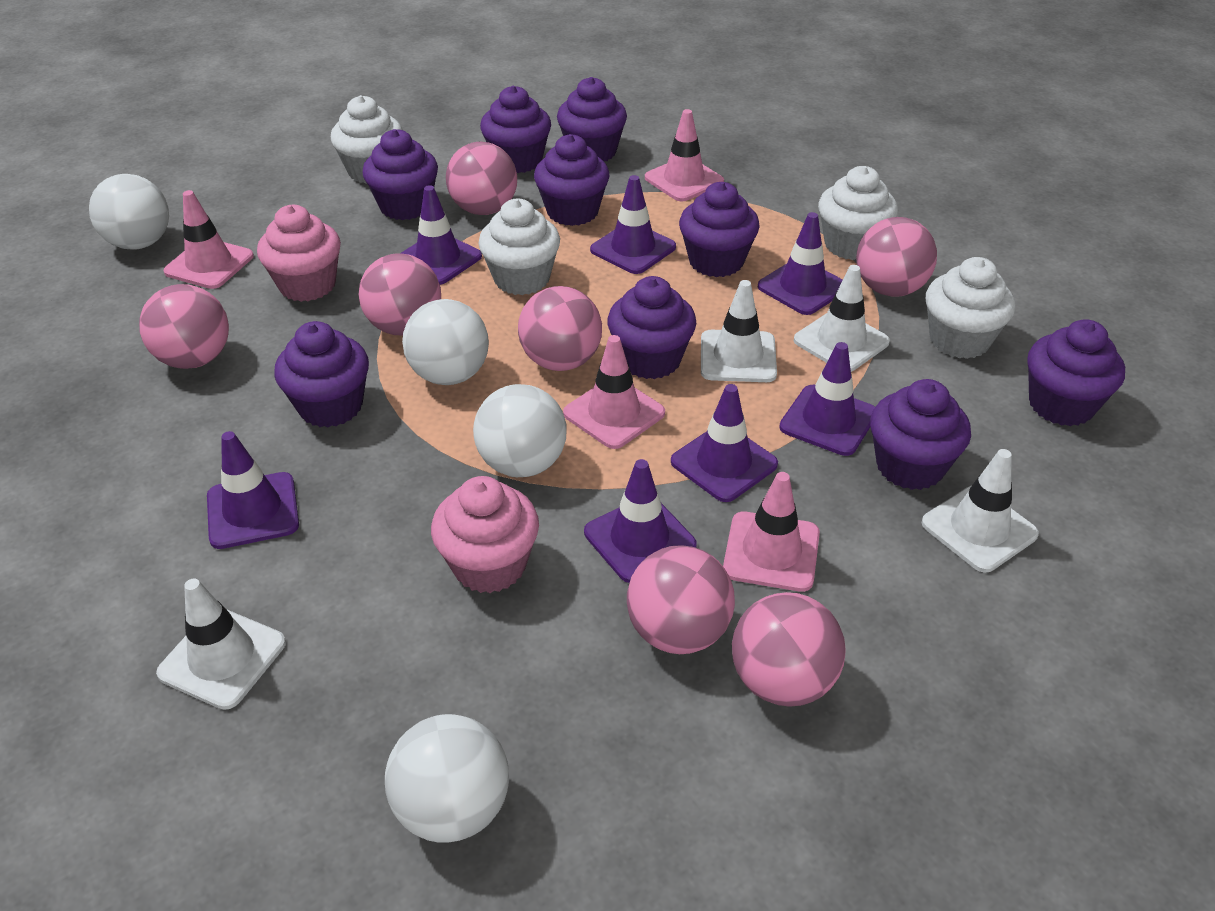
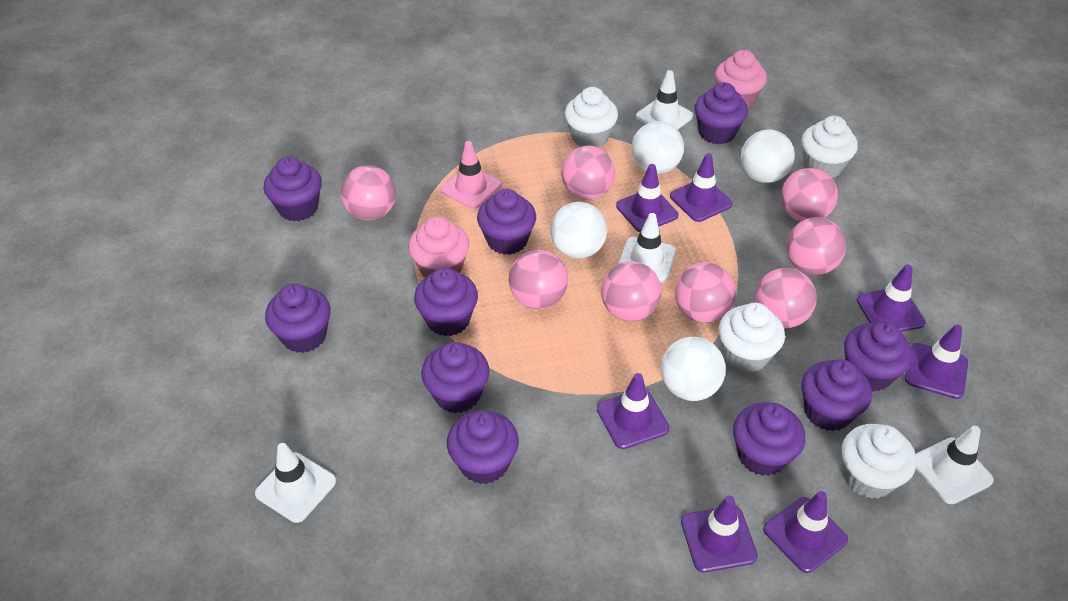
pink ball: [139,284,229,369] [358,253,441,335] [446,142,517,215] [518,286,602,371] [627,545,735,654] [732,592,846,707] [856,217,937,297] = 7 -> [341,165,396,220] [509,250,568,309] [561,145,615,199] [601,261,661,321] [675,262,736,323] [754,268,816,328] [781,168,838,222] [786,217,846,275] = 8
pink traffic cone: [164,190,254,289] [563,335,665,449] [645,109,724,201] [723,472,820,592] = 4 -> [440,141,502,209] = 1
purple cupcake: [274,321,369,427] [362,129,438,220] [480,86,551,173] [534,134,609,226] [557,77,627,161] [607,276,696,379] [679,182,760,277] [870,379,971,490] [1027,319,1125,426] = 9 -> [264,156,322,221] [265,283,331,353] [414,267,478,336] [421,342,490,413] [447,410,519,484] [477,189,536,255] [694,82,748,144] [733,402,805,476] [801,359,872,431] [844,321,913,392] = 10

